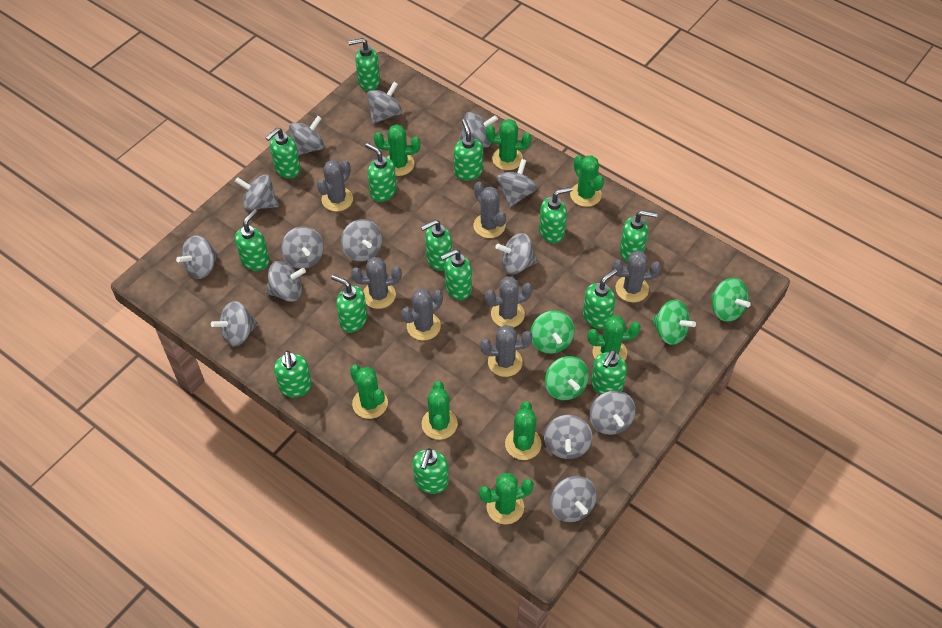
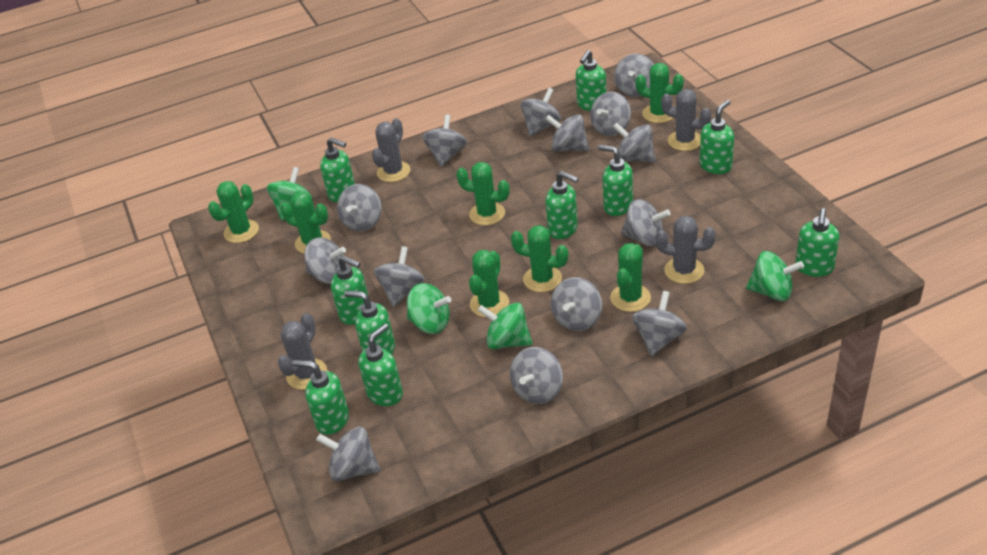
green cactus: [350,365,388,419] [374,124,420,176] [422,381,458,440] [479,473,534,524] [486,119,531,170] [505,401,542,460] [570,155,604,207] [587,315,641,361] = 8 -> [208,181,259,243] [281,191,331,254] [456,162,510,225] [469,250,509,317] [511,225,568,292] [610,243,651,312] [635,63,684,123] = 7
green soap dispenser: [235,209,270,271] [265,128,300,178] [274,351,312,397] [331,275,367,333] [348,38,380,91] [365,143,397,202] [412,448,449,494] [421,220,452,271] [440,249,472,300] [454,119,483,181] [539,187,572,243] [583,269,617,329] [591,350,627,395] [619,210,658,262] = 14 -> [293,360,349,435] [320,137,355,202] [331,255,368,325] [344,291,395,354] [358,323,403,406] [545,171,579,239] [576,50,606,111] [598,145,633,216] [700,100,734,174] [795,208,839,277] = 10
grey cactus: [317,160,353,212] [351,257,402,309] [401,288,443,341] [473,182,506,238] [480,325,533,377] [485,276,533,327] [612,250,661,302] = 7 -> [278,313,327,390] [372,118,411,182] [656,216,716,284] [661,89,711,151] = 4

